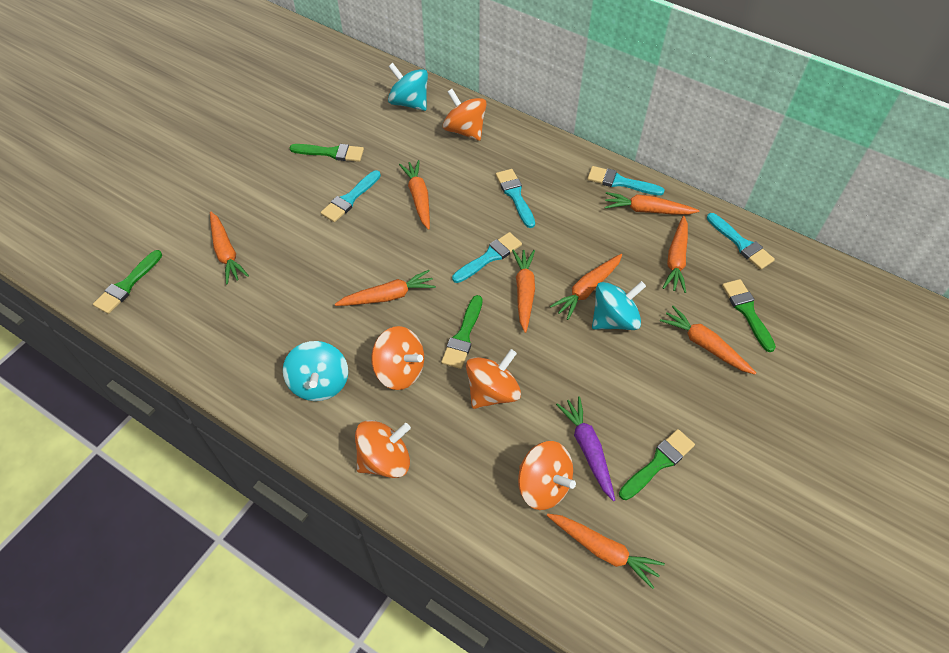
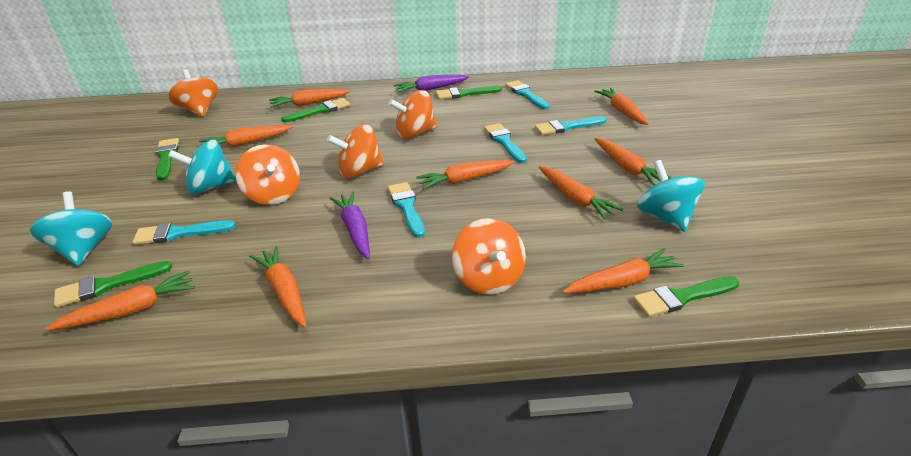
purple carrot: [556,396,615,501] = 1 -> [330,192,370,259] [394,75,470,93] = 2

